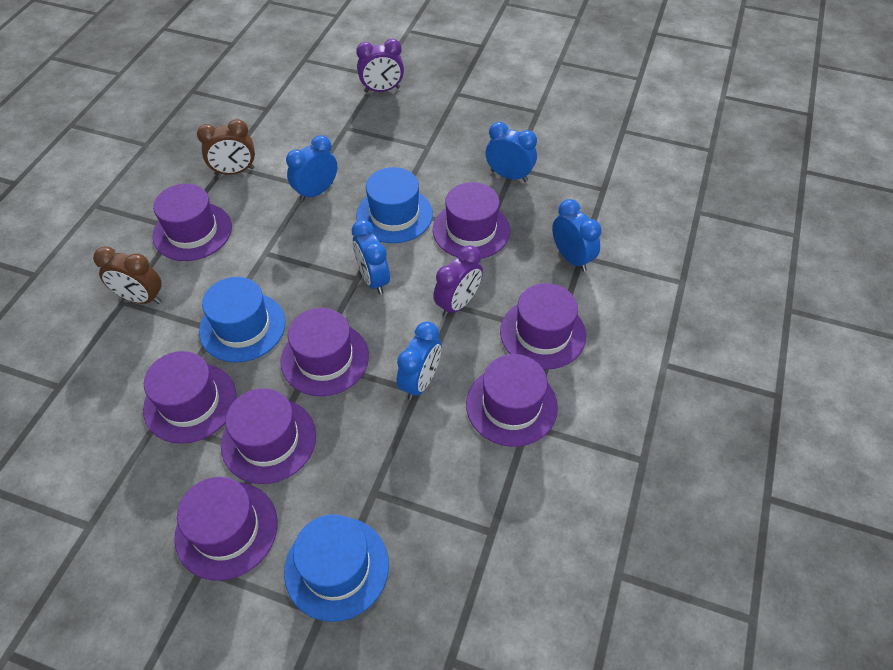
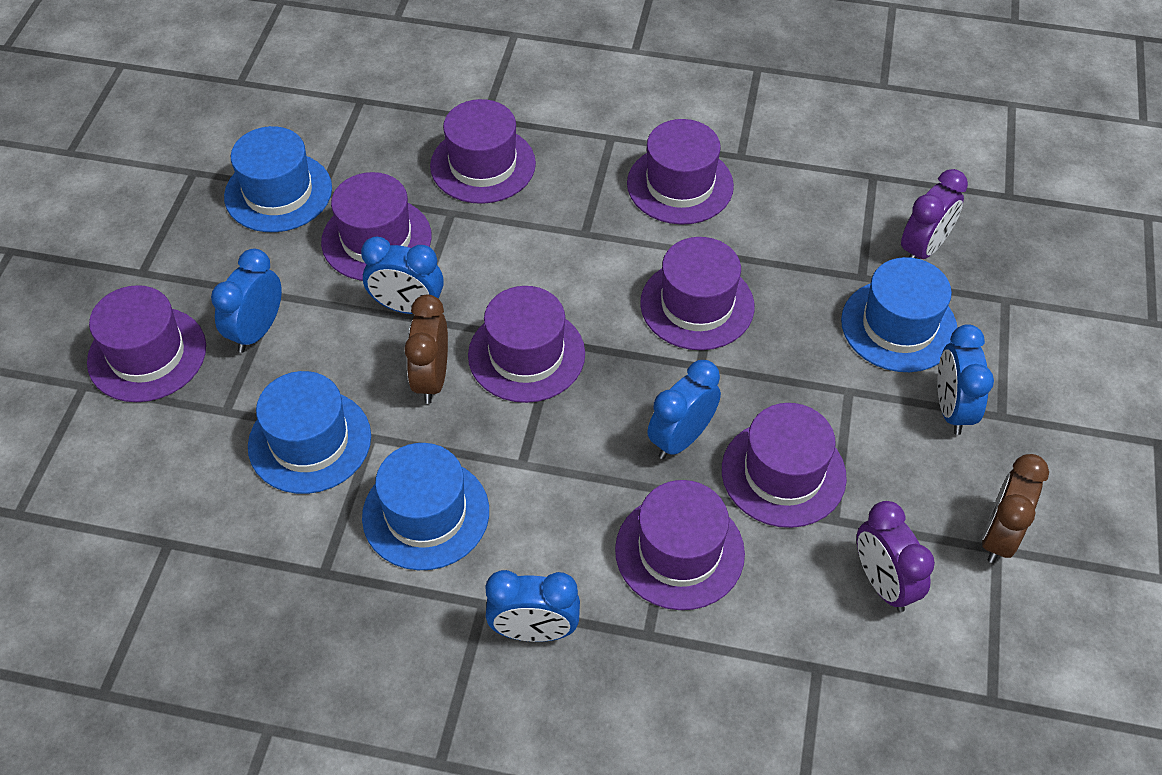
blue hat: [199,277,286,362] [284,514,389,622] [356,167,433,243] = 3 -> [224,126,332,232] [248,371,371,494] [362,443,489,570] [841,257,957,372] = 4

